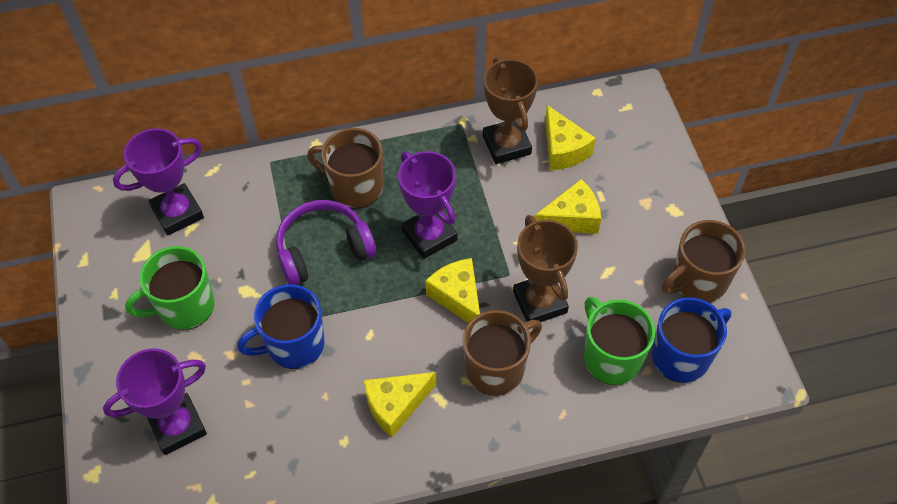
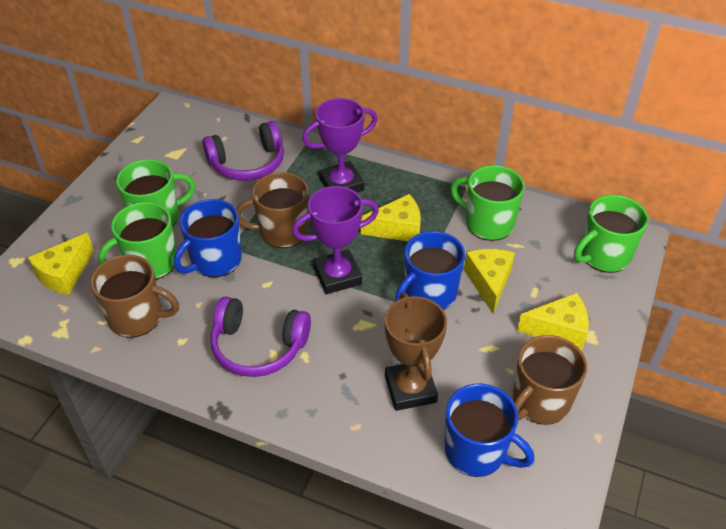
blue mug: [237,284,325,369] [652,297,731,383] = 2 -> [173,199,242,277] [395,231,465,310] [445,384,534,477] = 3
brown trophy: [483,57,538,164] [513,215,578,322] = 2 -> [385,293,447,411] = 1
green mug: [125,246,215,330] [584,297,655,385] = 2 -> [98,202,176,280] [116,159,195,227] [451,165,525,241] [574,195,648,273] = 4
purple headphones: [276,200,376,285] = 1 -> [202,121,284,181] [211,296,311,377] = 2
purple trophy: [103,348,207,455] [113,128,204,235] [398,151,457,259] = 3 -> [292,186,379,294] [302,98,378,193] = 2

